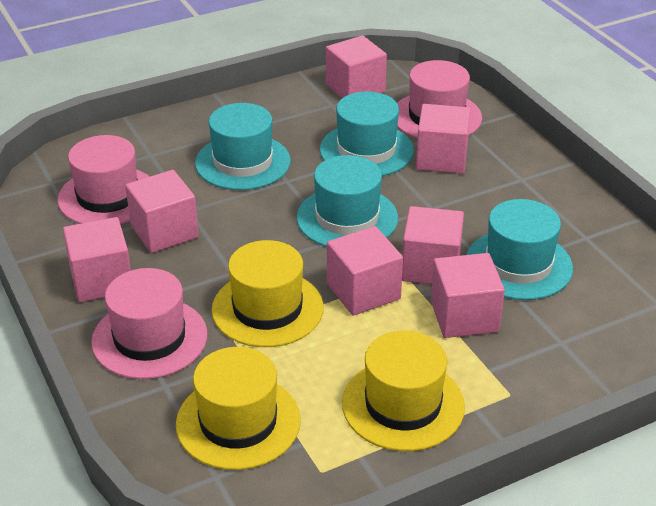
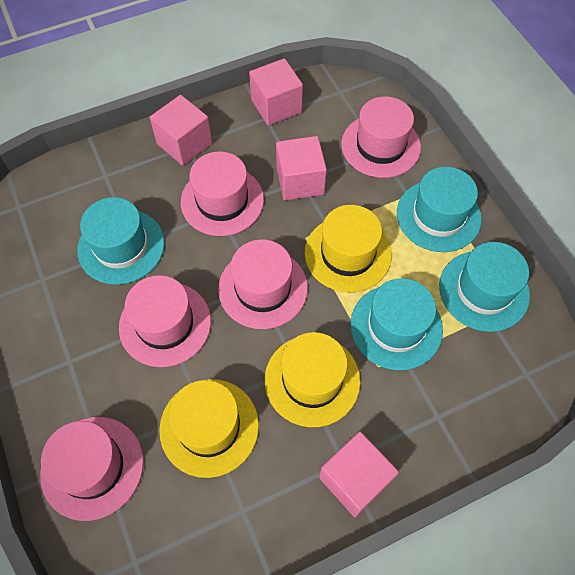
pink cube: [63,217,131,302] [125,170,199,253] [326,35,387,98] [327,226,403,316] [402,206,464,284] [416,104,471,174] [431,253,505,338] = 7 -> [150,95,212,166] [249,58,303,125] [276,136,327,201] [319,432,399,517] = 4
pink hat: [57,135,150,225] [91,268,207,379] [397,60,482,138] = 3 -> [40,417,144,521] [119,275,211,367] [181,151,264,236] [218,239,308,329] [341,97,421,178] = 5

